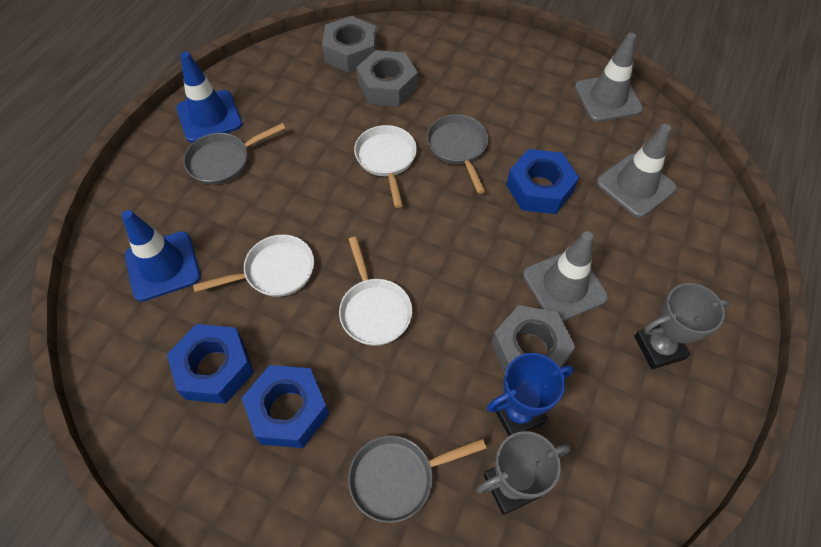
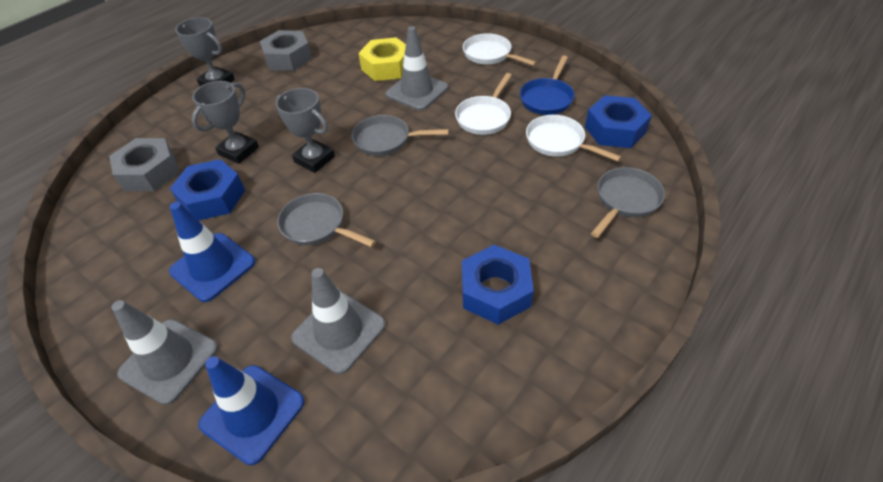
blue pan: none = 0 -> [520,56,575,115] = 1
blue trophy: [487,353,574,436] = 1 -> none = 0
grey nut: [322,16,377,73] [357,50,418,107] [491,305,576,374] = 3 -> [109,138,179,191] [260,30,312,71] = 2
grey trophy: [477,431,571,515] [634,283,730,369] = 2 -> [175,17,235,86] [192,81,259,164] [276,88,335,173] = 3
yellow nut: none = 0 -> [358,37,406,81] = 1

